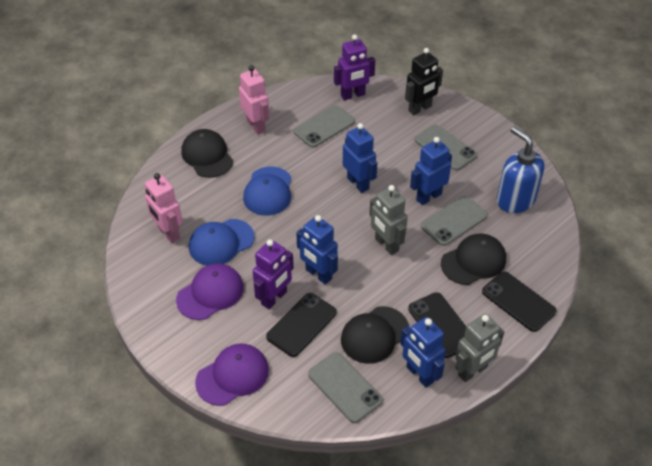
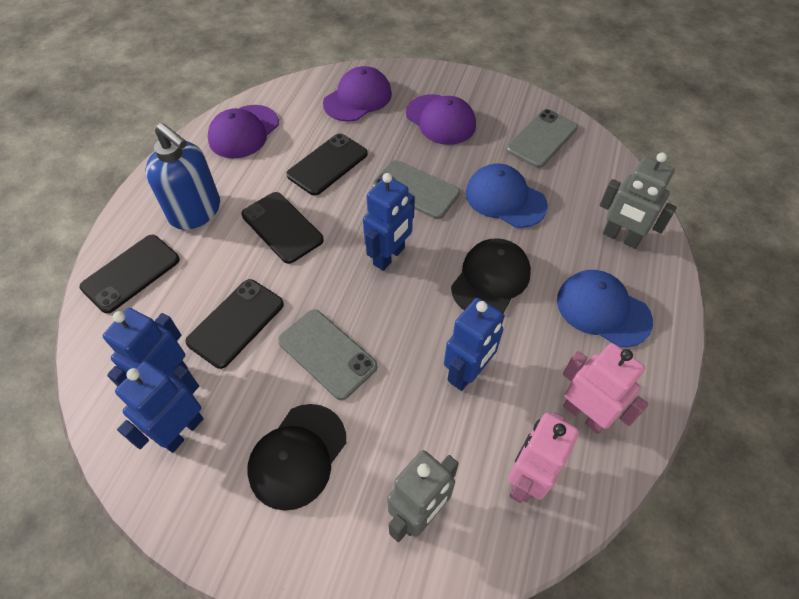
black cap: [181,129,234,178] [341,306,409,364] [441,233,506,285] = 3 -> [247,404,346,511] [451,238,531,313] = 2
black phone: [266,293,337,357] [408,292,466,358] [482,271,557,332] = 3 -> [80,235,180,314] [185,279,284,369] [241,192,324,264] [286,133,368,196] = 4
black robot: [405,48,443,115] = 1 -> none = 0
grey phone: [294,105,355,148] [308,352,383,423] [415,124,477,171] [421,196,488,246] = 4 -> [278,310,377,400] [372,160,460,219] [506,109,578,168] = 3
purple cap: [176,263,244,320] [195,344,269,406] = 2 -> [208,105,279,159] [323,66,392,122] [406,94,476,145] = 3
purple robot: [253,239,294,309] [334,35,375,101] = 2 -> none = 0

